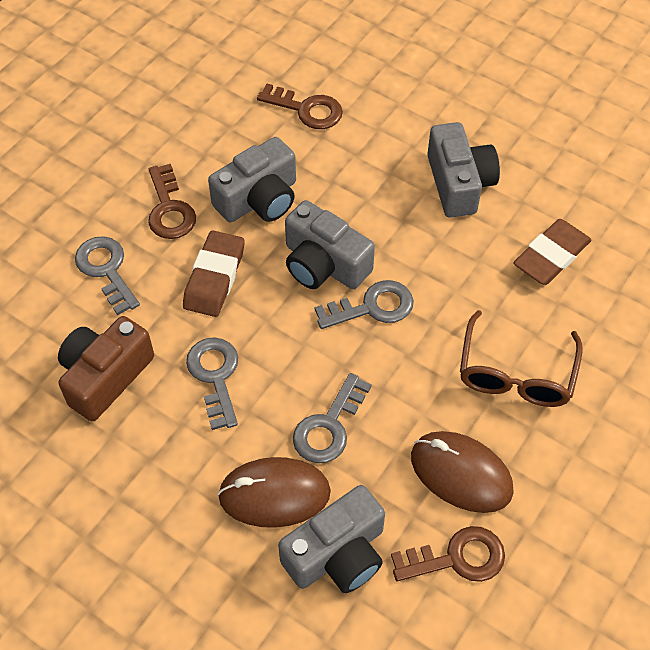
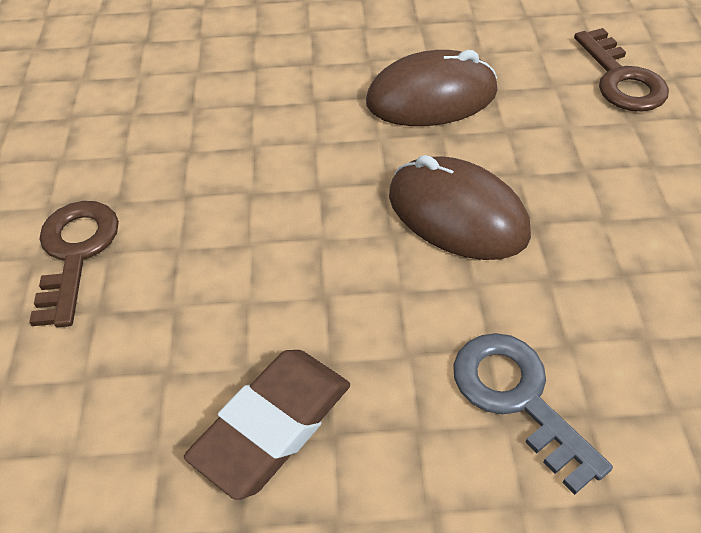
brown camera: [58,316,154,422] = 1 -> none = 0
brown eraser: [183,231,245,317] [513,219,591,285] = 2 -> [184,350,350,500] = 1
brown glasses: [460,310,583,407] = 1 -> none = 0
brown key: [148,164,196,239] [257,83,343,129] [391,526,505,582] = 3 -> [29,201,119,327] [574,28,669,112] = 2
grey camera: [208,137,296,222] [278,485,385,593] [285,200,375,289] [427,122,500,218] = 4 -> none = 0
grey key: [75,236,140,315] [186,337,238,430] [293,373,372,463] [315,280,414,329] = 4 -> [453,333,613,495] = 1

